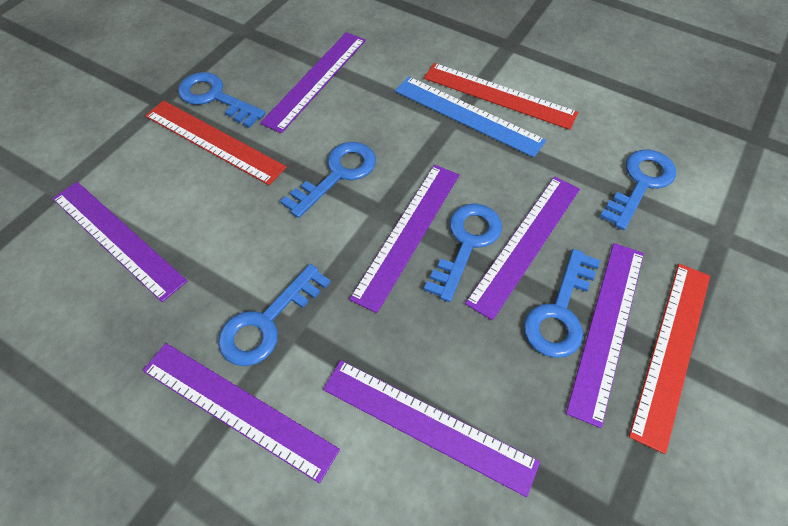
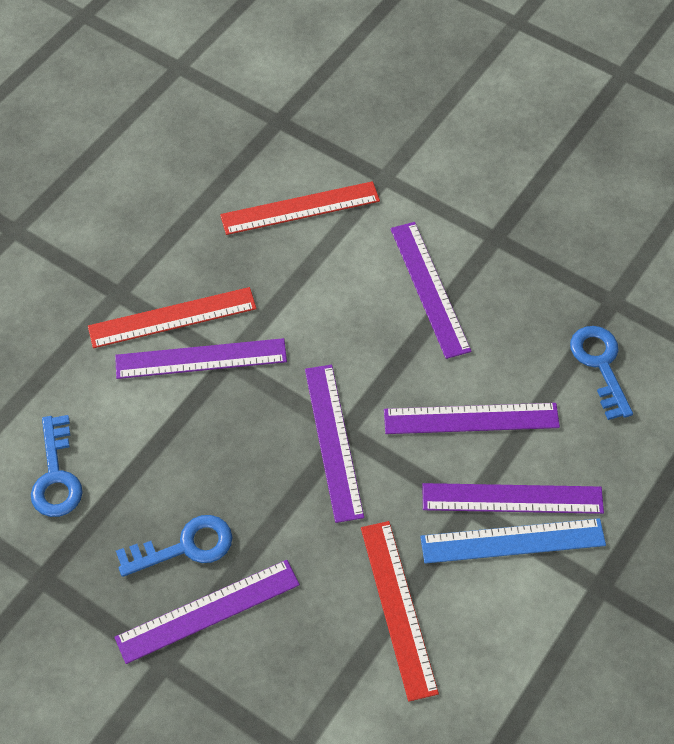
blue key: [178,72,265,128] [218,264,331,366] [280,142,376,218] [424,203,502,302] [524,249,601,358] [600,149,676,230] = 6 -> [31,415,83,517] [116,515,233,577] [570,326,633,420] = 3
purple ruler: [52,182,187,302] [143,343,340,483] [260,32,366,133] [323,360,540,497] [349,165,459,313] [465,176,580,321] [566,243,644,428] = 7 -> [114,560,300,664] [115,338,287,379] [305,365,364,523] [384,403,560,434] [390,222,471,359] [422,483,604,514] = 6

